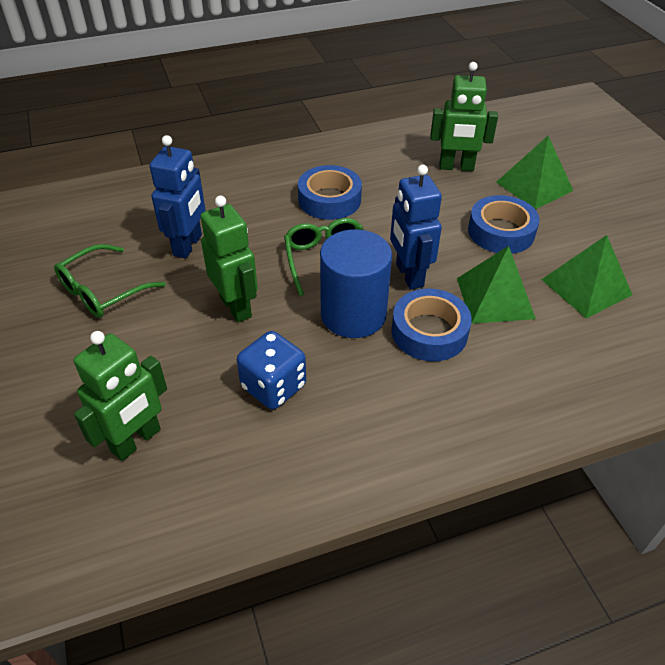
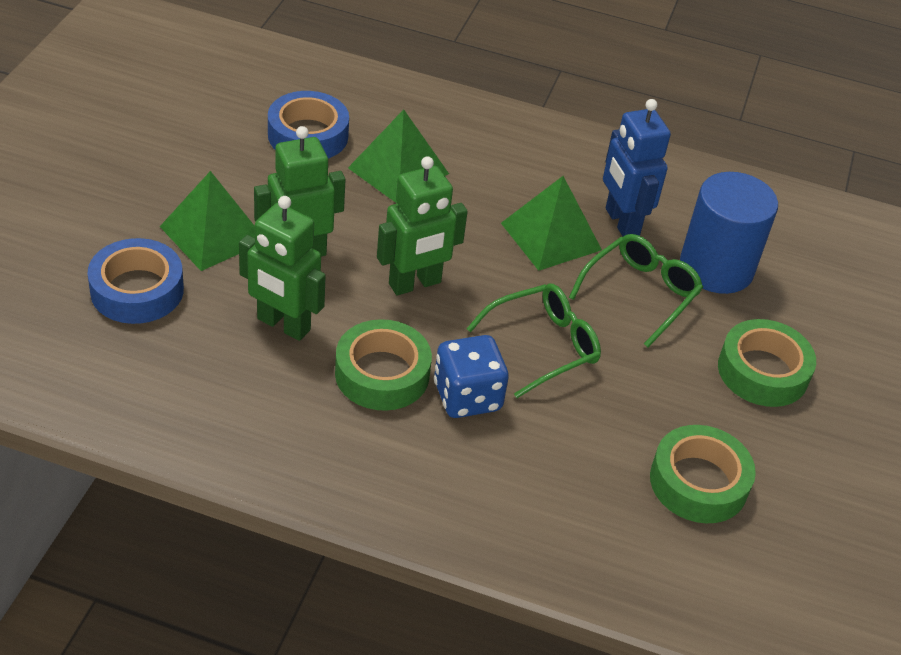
blue robot: [150,135,205,259] [390,165,442,290] = 2 -> [603,99,671,237] = 1
blue tape: [298,165,362,220] [392,289,472,361] [468,195,540,254] = 3 -> [87,238,184,324] [268,91,349,158] = 2
green tape: none = 0 -> [335,319,432,411] [650,425,756,523] [718,319,816,407] = 3

